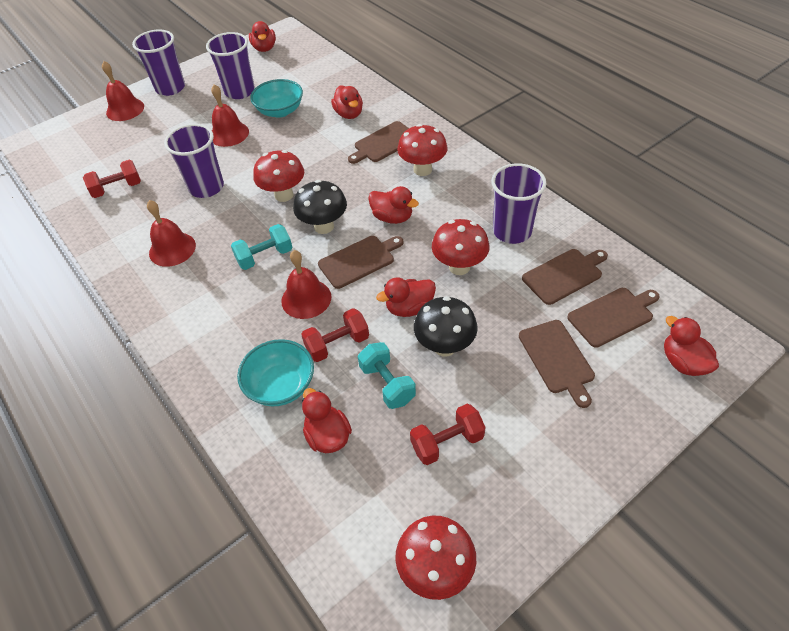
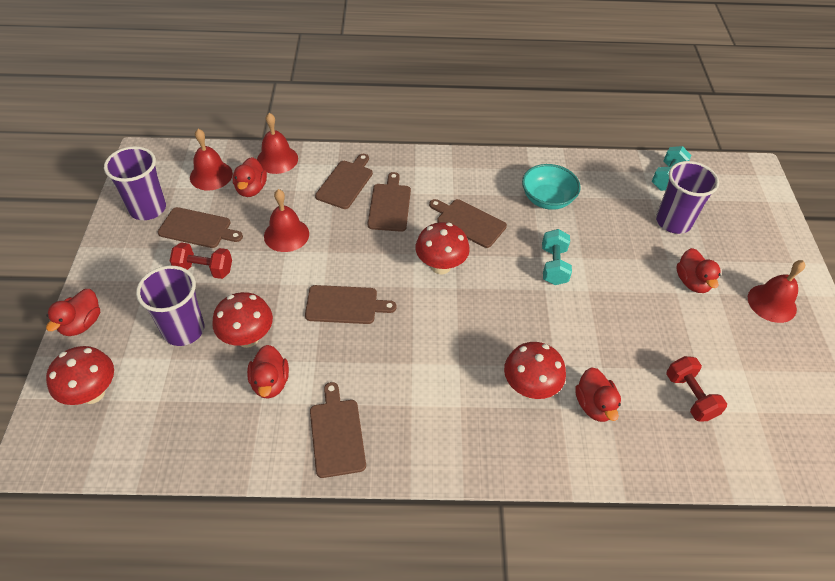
black mushroom: [293,180,347,234] [414,296,478,357] = 2 -> none = 0
brown cutting board: [318,236,403,289] [348,121,409,164] [519,320,595,408] [522,249,608,305] [567,288,660,348] = 5 -> [158,207,243,248] [305,285,397,324] [310,382,366,478] [315,154,373,209] [368,172,411,232] [429,199,507,248] = 6
purple cup: [132,30,185,96] [164,124,224,198] [206,32,255,99] [491,163,547,244] = 4 -> [104,146,166,220] [136,266,204,346] [656,161,719,234] = 3
red duck: [249,21,276,52] [302,388,352,453] [331,85,363,119] [368,186,419,224] [376,278,436,317] [664,316,719,376] = 6 -> [46,289,100,336] [233,157,267,197] [247,345,289,399] [575,367,621,422] [676,248,721,293] = 5
red dumbbell: [83,160,141,198] [301,308,369,362] [410,404,486,465] = 3 -> [170,242,232,279] [666,356,727,421] = 2
turquoise bowl: [237,339,314,406] [250,79,303,118] = 2 -> [522,164,581,210] = 1

